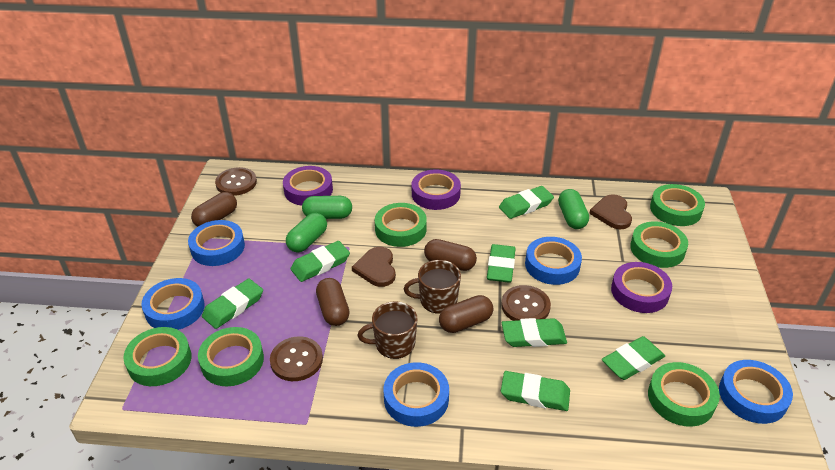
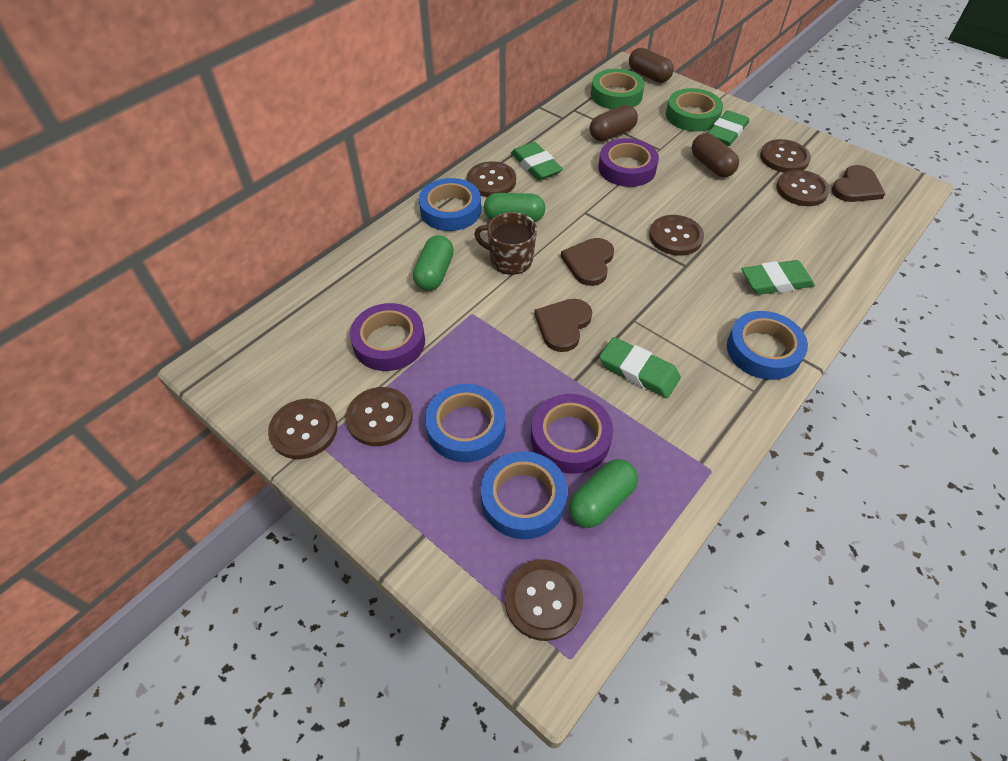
blue tape: [141,278,205,330] [188,220,245,266] [384,362,449,427] [525,237,582,285] [719,360,793,424] = 5 -> [419,178,481,231] [425,384,506,462] [481,451,568,539] [727,311,808,380] = 4
brown button: [215,167,257,196] [270,337,323,381] [501,285,551,321] = 3 -> [268,399,338,459] [345,387,413,446] [467,161,516,197] [505,559,584,641] [649,215,704,256] [760,139,811,173] [776,170,830,206] = 7
brown capsule: [191,192,237,227] [316,278,350,326] [424,239,477,271] [439,295,493,333] = 4 -> [590,105,638,141] [629,48,674,83] [691,133,739,177] = 3
brown heart: [352,247,396,287] [589,194,632,229] = 2 -> [534,299,592,352] [561,238,614,286] [831,165,885,202] = 3
brown mug: [357,301,417,359] [404,260,461,314] = 2 -> [474,212,537,275] = 1
green eraser: [202,278,263,329] [290,241,350,282] [487,244,516,283] [499,186,554,219] [501,371,570,411] [502,318,567,347] [602,336,665,380] = 7 -> [511,142,563,181] [599,337,681,398] [708,110,749,146] [742,260,815,295] = 4
green tape: [123,327,192,386] [198,327,264,386] [375,203,427,247] [630,222,688,268] [648,362,720,427] [650,184,705,226] = 6 -> [591,69,645,109] [666,88,723,132] = 2

